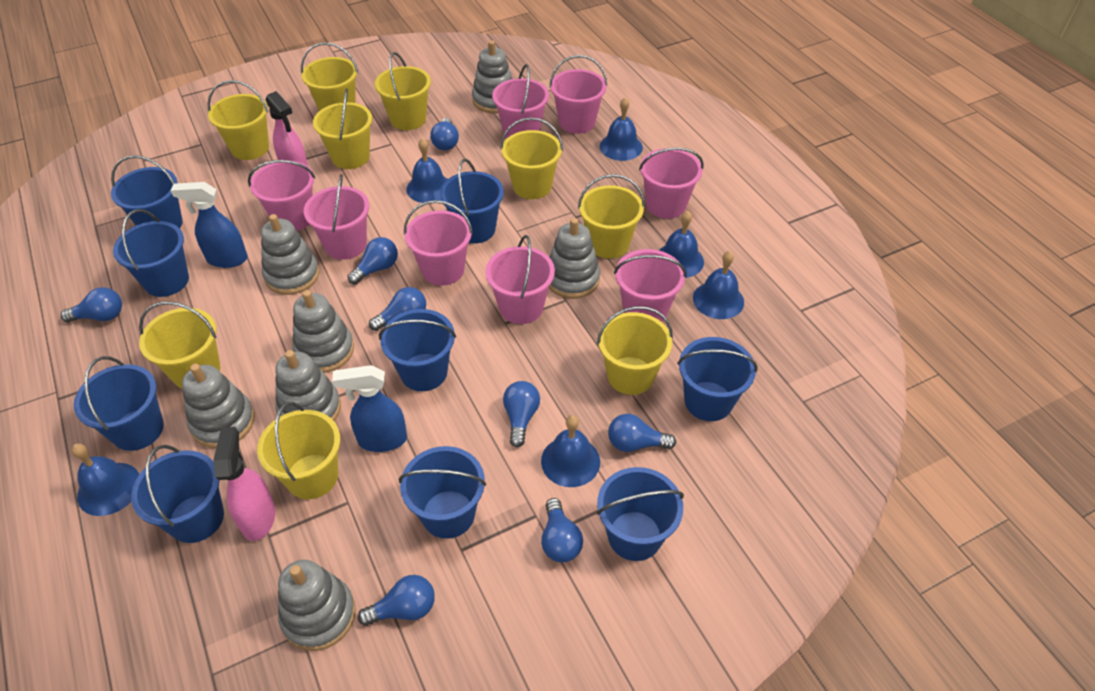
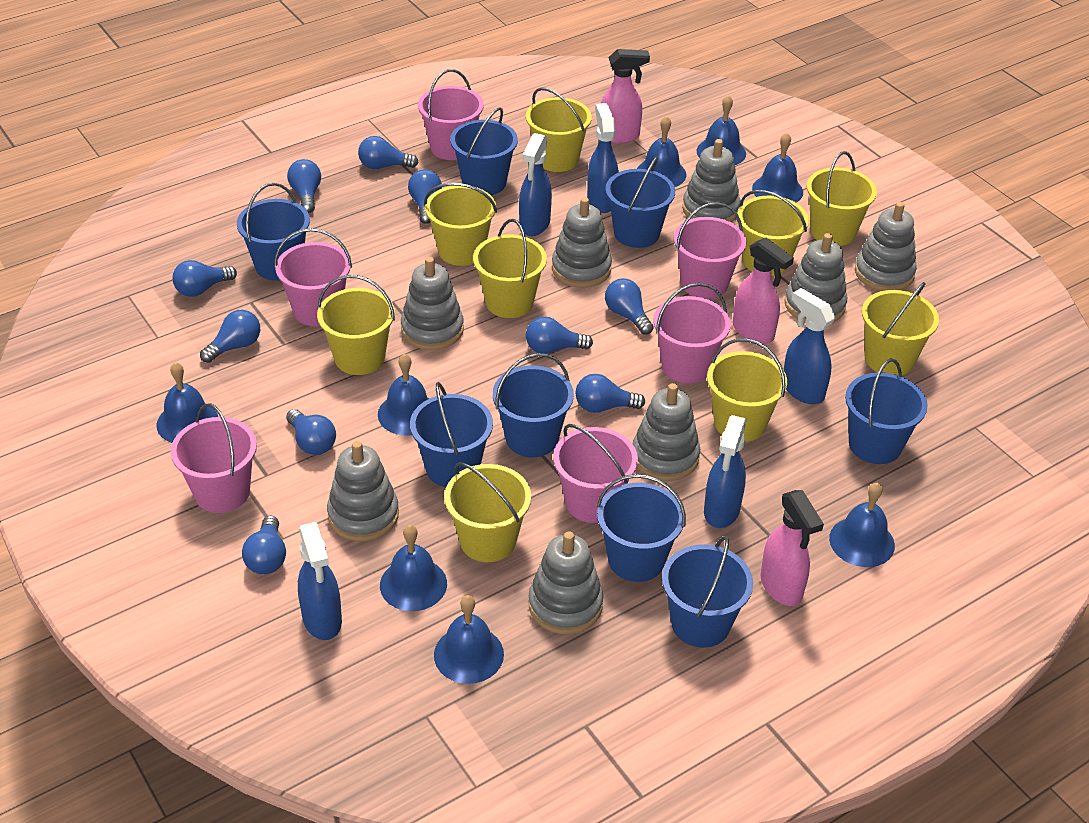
blue bell: [71,443,139,516] [407,138,448,203] [541,415,600,487] [600,97,643,161] [659,211,704,278] [693,251,744,319] = 6 -> [157,362,218,443] [378,354,429,435] [380,525,447,611] [434,595,504,684] [637,116,687,187] [696,95,746,165] [752,133,803,202] [829,482,895,567] = 8
blue bucket: [74,356,164,451] [111,155,183,228] [113,209,189,297] [131,445,224,543] [379,309,456,391] [399,446,486,539] [440,159,504,244] [597,467,684,561] [677,337,758,421] = 9 -> [237,183,310,281] [410,382,493,487] [450,107,518,195] [493,353,574,457] [597,474,686,582] [605,156,675,248] [662,536,753,648] [845,358,928,464] = 8
blue light bulb: [61,287,122,322] [348,237,398,285] [358,575,435,626] [369,287,426,331] [430,118,459,151] [503,381,540,448] [541,498,583,562] [608,414,676,452] = 8 -> [173,260,237,297] [200,310,260,363] [242,515,286,574] [286,409,336,455] [287,159,321,213] [358,136,418,169] [408,169,442,224] [526,316,593,354] [575,374,645,413] [605,278,654,335] = 10
blue spray bottle: [171,182,248,268] [332,365,407,452] = 2 -> [298,522,342,640] [519,133,552,236] [587,103,619,213] [704,415,747,528] [784,288,836,404] = 5
grey stacking toy: [182,364,255,448] [261,214,319,295] [275,350,341,421] [278,560,356,651] [292,290,354,373] [472,40,513,113] [549,218,600,299] = 7 -> [327,441,399,541] [401,257,464,350] [529,532,603,634] [552,197,612,288] [633,383,700,481] [682,139,740,222] [785,233,847,322] [855,202,917,291] = 8
pink bucket: [248,160,315,231] [304,174,369,260] [404,200,473,286] [485,235,555,324] [492,64,549,138] [549,55,607,134] [614,249,686,322] [639,148,704,219] = 8 -> [171,403,257,513] [274,228,352,326] [418,69,484,160] [553,424,638,523] [654,283,731,383] [674,202,746,299] = 6
pink spray bottle: [213,427,275,541] [265,91,308,166] = 2 -> [601,49,650,144] [733,238,794,344] [760,490,824,606] = 3

